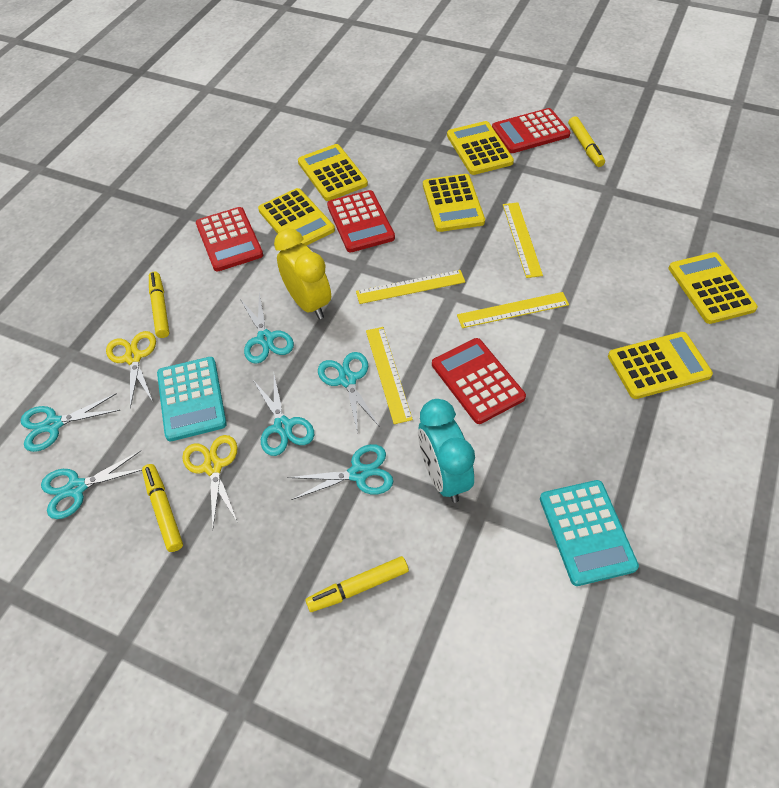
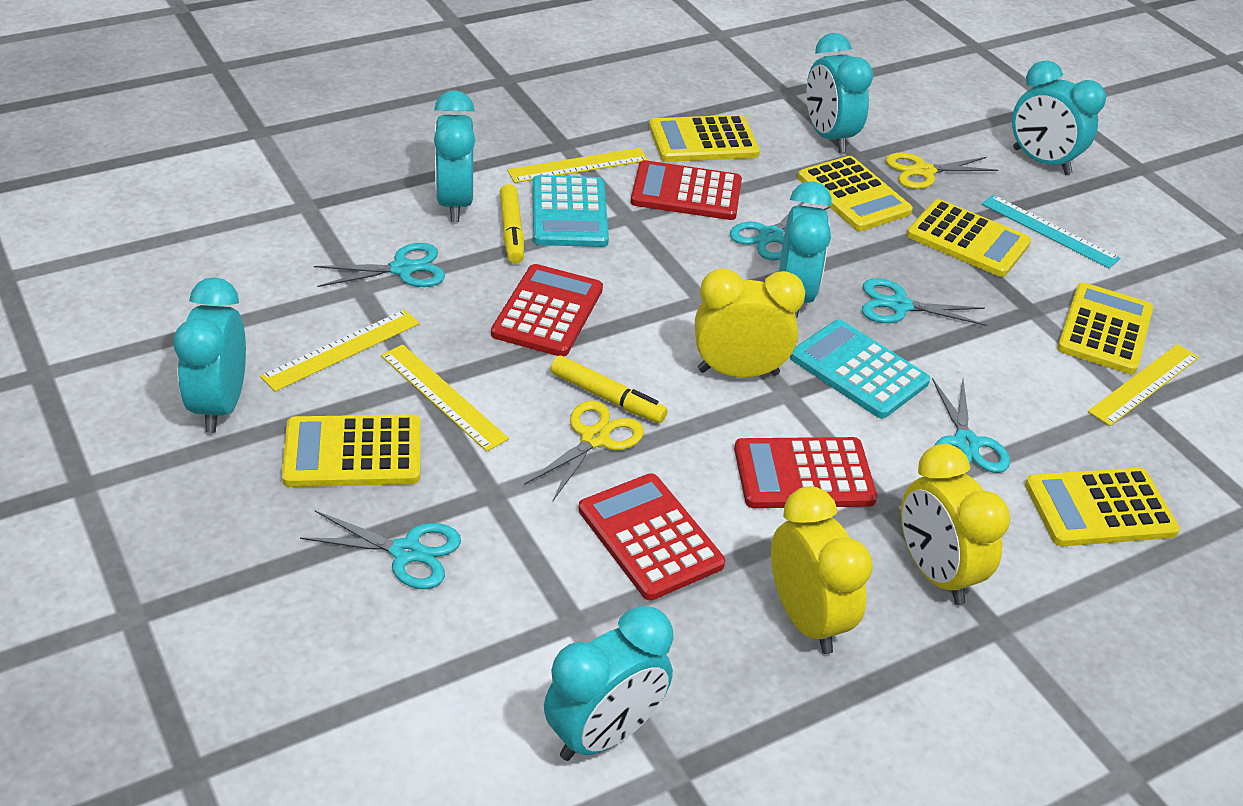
turquoise clock: [418,399,475,503] = 1 -> [173,277,246,433] [434,90,475,222] [544,606,674,761] [779,181,832,318] [806,33,873,153] [1012,60,1106,175] = 6
turquoise ruler: none = 0 -> [982,195,1120,269] = 1
turquoise scissors: [21,393,120,452] [41,451,142,519] [240,293,294,364] [253,375,314,456] [287,444,393,500] [318,352,380,434] = 6 -> [300,511,461,589] [314,243,445,287] [730,202,829,261] [862,278,986,326] [932,378,1010,473] = 5
yellow clock: [274,228,331,319] = 1 -> [695,268,805,378] [771,486,873,654] [901,444,1010,605] = 3
yellow marker: [142,464,183,552] [149,272,169,338] [305,556,409,612] [568,116,605,167] = 4 -> [500,184,524,264] [551,356,668,423] = 2

